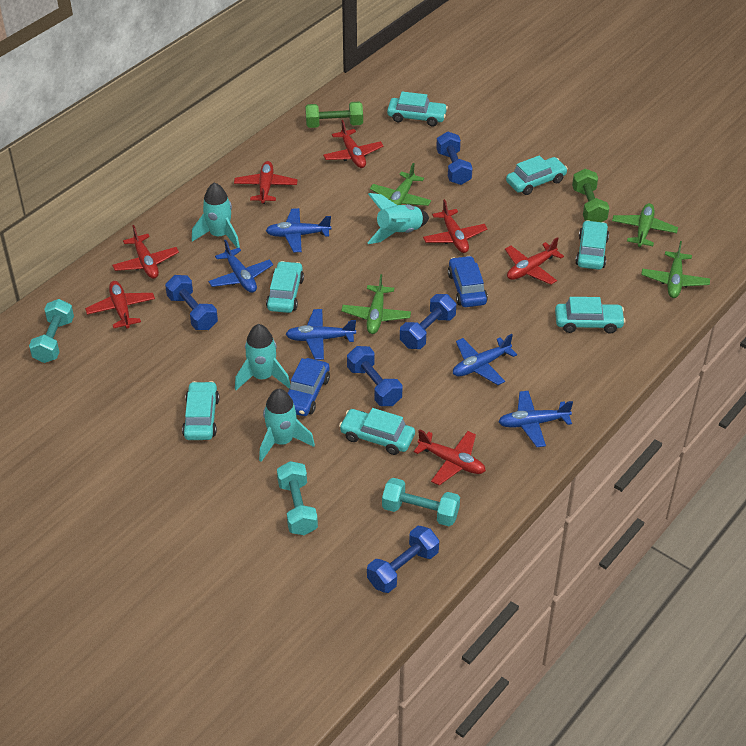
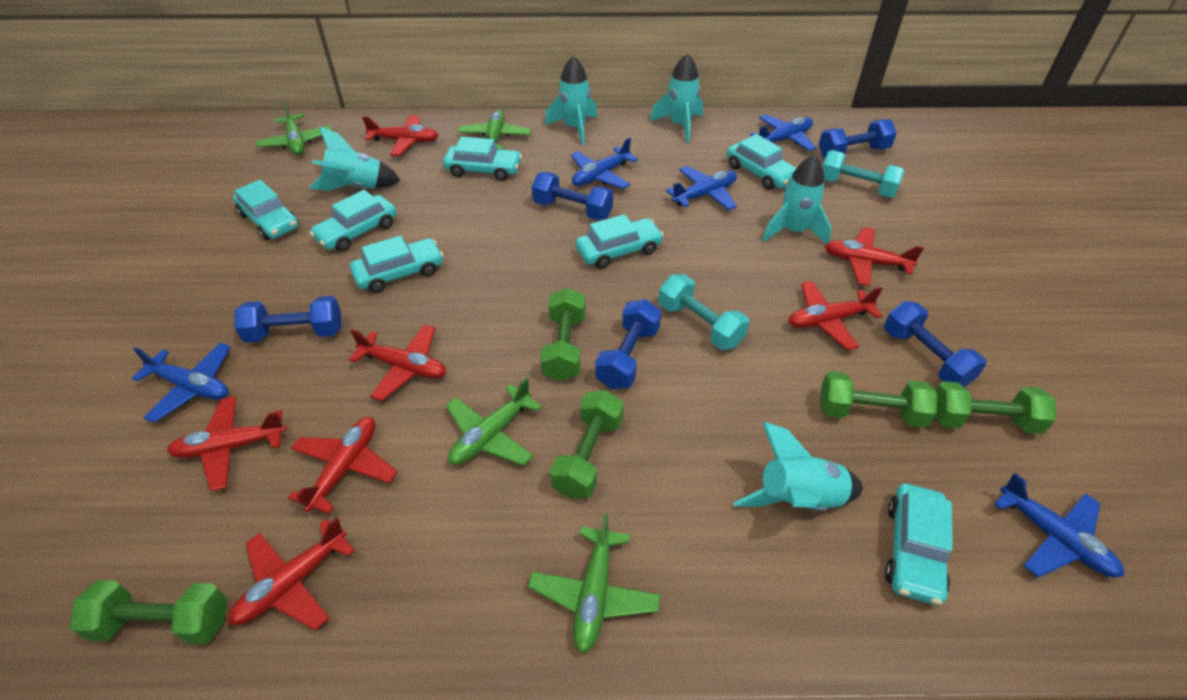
blue car: [288,358,330,416] [448,256,488,307] = 2 -> none = 0
green dumbbell: [305,102,363,128] [572,169,609,222] = 2 -> [70,580,227,645] [540,288,586,381] [550,390,624,498] [820,371,937,428] [934,381,1056,434] = 5
turquoise dumbbell: [29,299,74,363] [277,461,318,535] [382,478,460,526] = 3 -> [658,274,749,350] [822,150,905,198] = 2
turquoise rocket: [192,182,240,248] [235,324,290,390] [259,389,315,462] [367,193,429,244] = 4 -> [309,126,400,191] [545,56,597,145] [650,53,703,143] [733,422,863,511] [762,155,831,244] = 5

